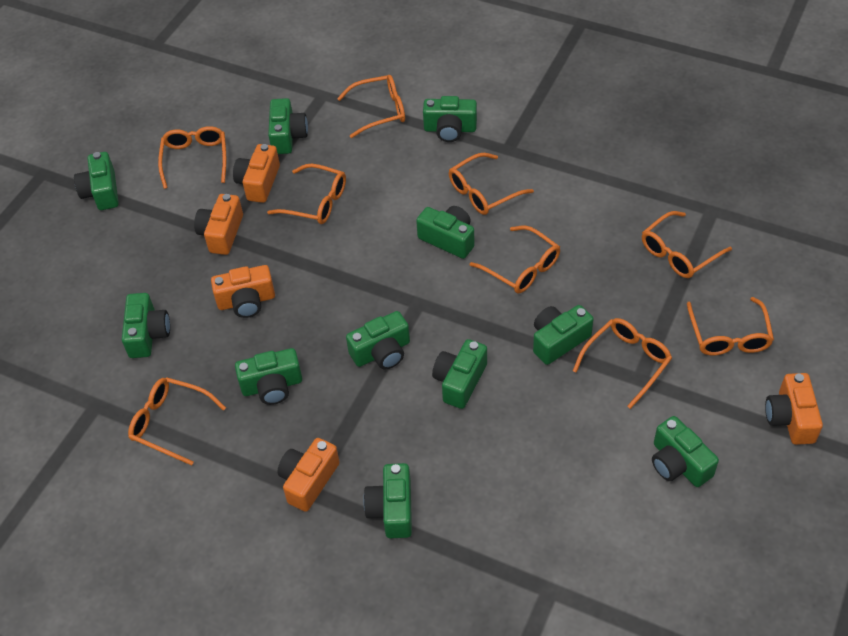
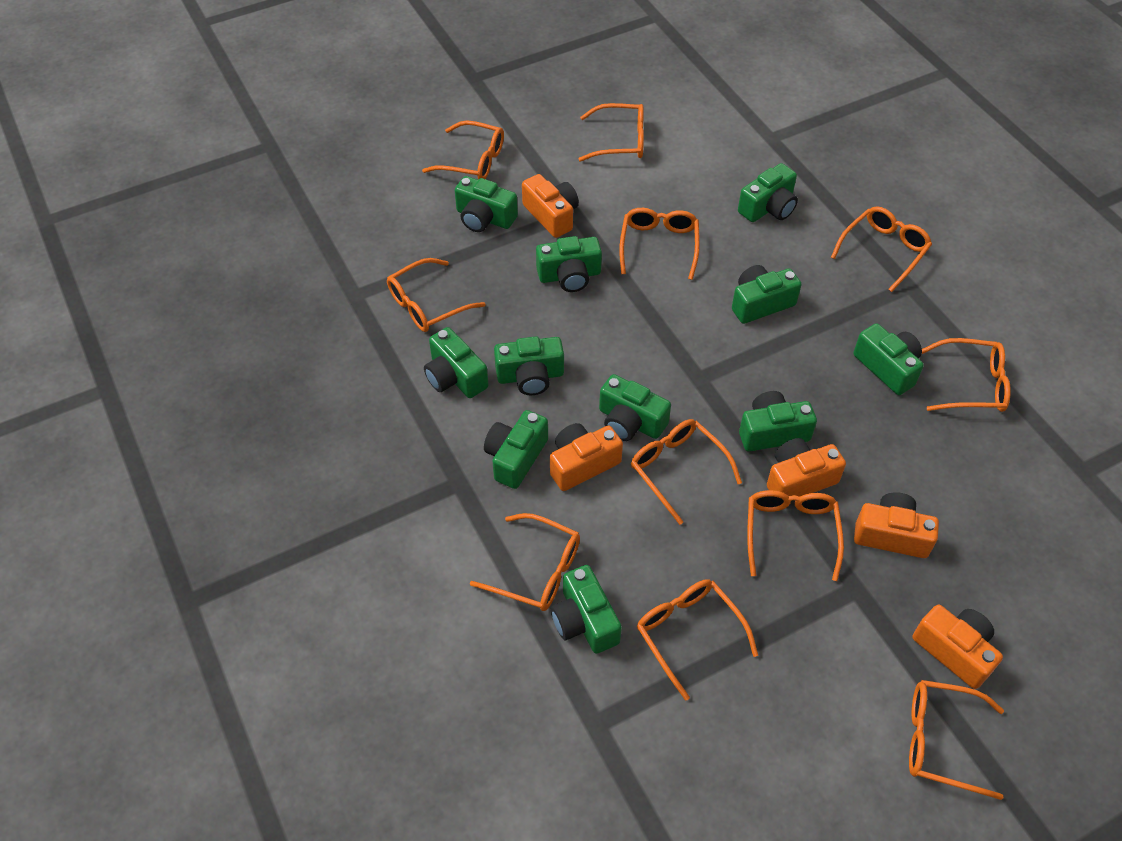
orange glasses: [128,377,226,465] [158,126,226,189] [267,164,346,224] [337,75,405,138] [449,153,534,215] [470,225,560,293] [573,318,672,409] [642,211,732,278] [687,297,774,356] = 9 -> [387,258,486,332] [422,120,504,179] [470,513,580,611] [579,103,644,162] [619,208,700,280] [631,419,742,525] [637,579,758,701] [747,490,844,581] [831,206,932,292] [909,680,1004,800] [922,338,1011,412] = 11

